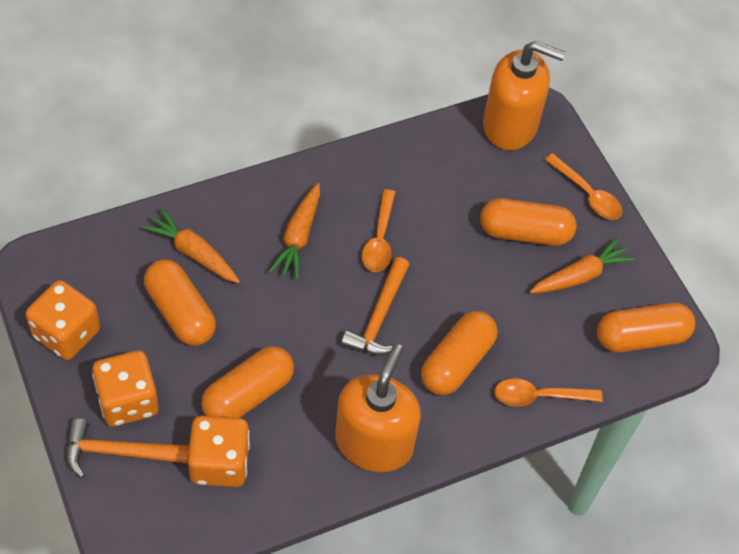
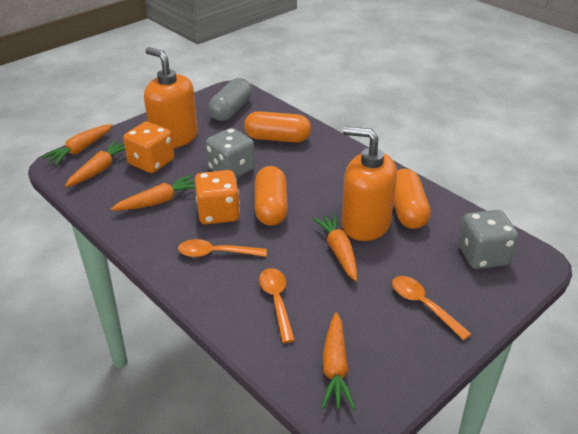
grey capsule: none = 0 -> [208,78,252,121] = 1
grey dice: none = 0 -> [206,128,255,178] [458,210,518,269] = 2
orange capsule: [144,260,216,346] [201,346,294,418] [421,311,498,395] [480,198,577,246] [597,303,695,352] = 5 -> [244,111,311,143] [255,166,288,226] [394,169,431,229] = 3
orange carrot: [141,208,240,283] [269,183,320,280] [530,237,636,293] = 3 -> [41,124,113,165] [65,140,125,187] [111,175,196,211] [312,213,357,281] [322,312,355,409] = 5
orange dice: [26,280,100,360] [92,351,159,426] [188,416,250,487] = 3 -> [123,121,174,173] [195,170,240,224] = 2
orange hammer: [66,419,189,478] [341,257,409,355] = 2 -> none = 0

